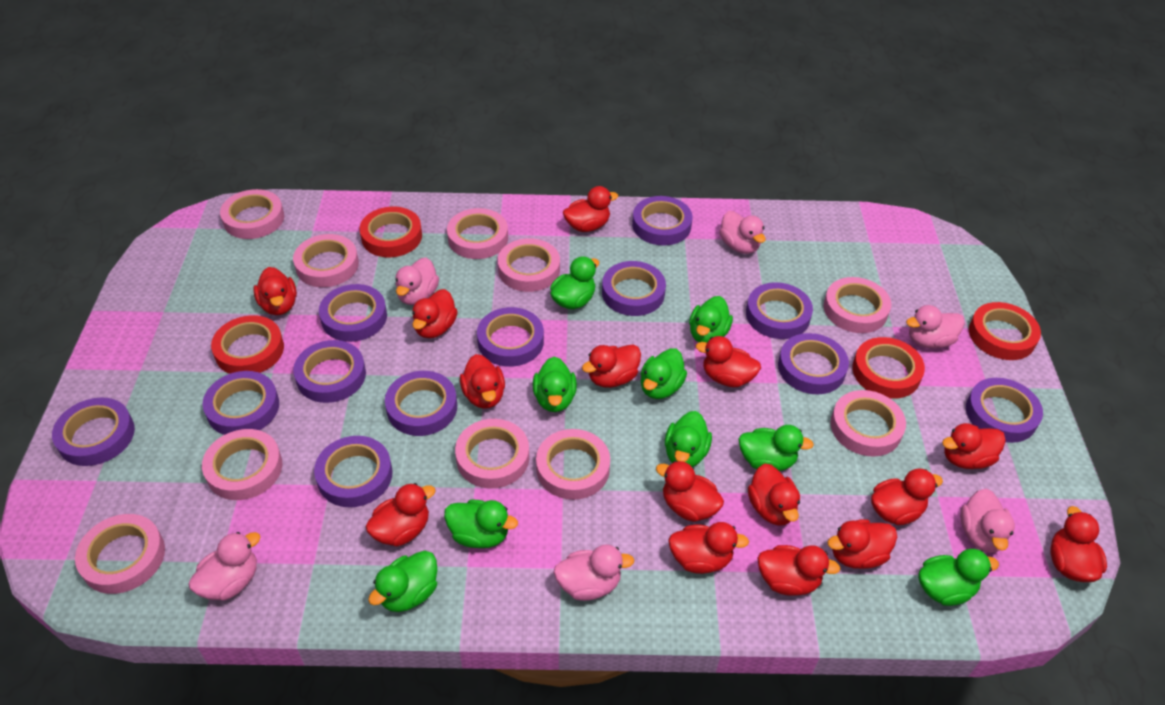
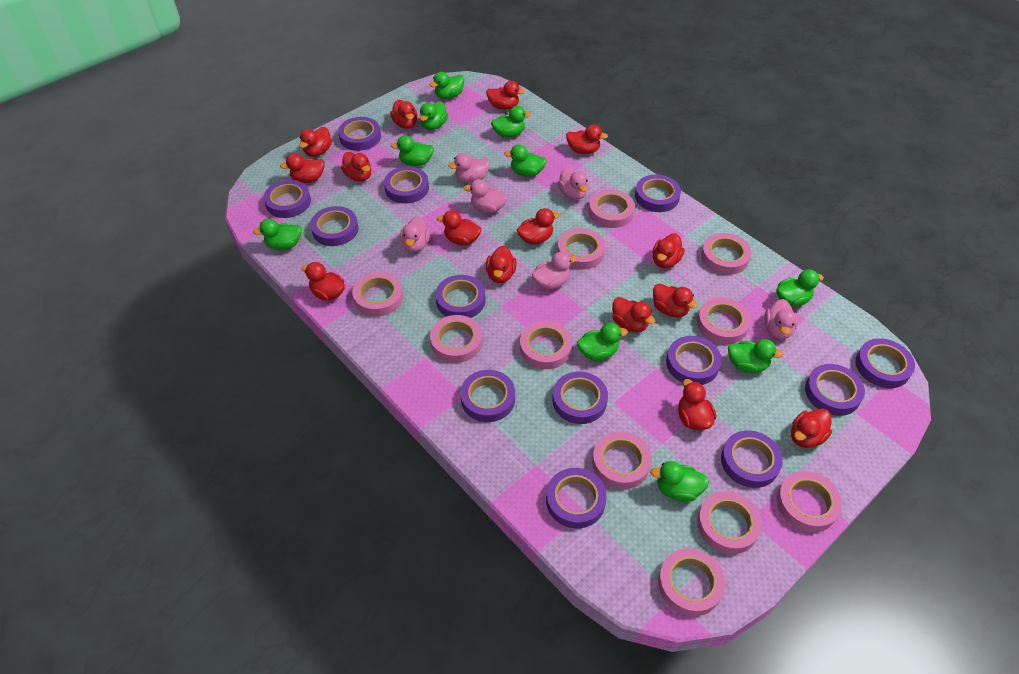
green duck: [368,551,437,612] [444,500,518,548] [533,357,577,412] [550,256,599,309] [641,348,687,399] [665,411,712,467] [689,296,733,342] [739,425,814,471] [918,549,999,606] = 9 -> [253,219,302,250] [391,135,434,166] [420,101,448,130] [430,72,464,99] [491,106,531,138] [504,144,547,177] [577,323,628,361] [650,461,709,502] [728,339,783,373] [776,269,824,307] = 10
pink tape: [75,514,165,594] [202,429,282,500] [220,189,284,239] [293,234,359,287] [447,208,508,259] [455,419,529,488] [498,238,560,292] [536,429,610,500] [823,277,891,333] [830,390,906,457] = 10 -> [352,272,403,316] [430,315,482,363] [520,321,572,369] [557,228,605,270] [589,189,635,228] [592,432,652,489] [658,548,725,616] [697,298,751,344] [697,491,762,554] [701,233,752,275] [777,471,842,532] = 11
purple tape: [52,397,135,466] [203,371,279,435] [293,340,366,403] [314,436,393,507] [319,284,387,342] [385,371,457,436] [477,307,544,367] [602,261,666,316] [632,196,693,246] [746,282,813,339] [778,333,849,394] [966,378,1043,443] = 12 -> [263,180,311,218] [310,206,358,246] [338,117,381,151] [384,166,429,204] [435,275,486,318] [460,370,515,422] [546,468,607,528] [552,371,608,424] [635,174,681,212] [666,336,722,385] [721,430,783,488] [805,364,865,416] [856,338,915,388] = 13
red tape: [211,315,284,374] [359,207,422,257] [852,337,925,399] [969,302,1041,360] = 4 -> none = 0

